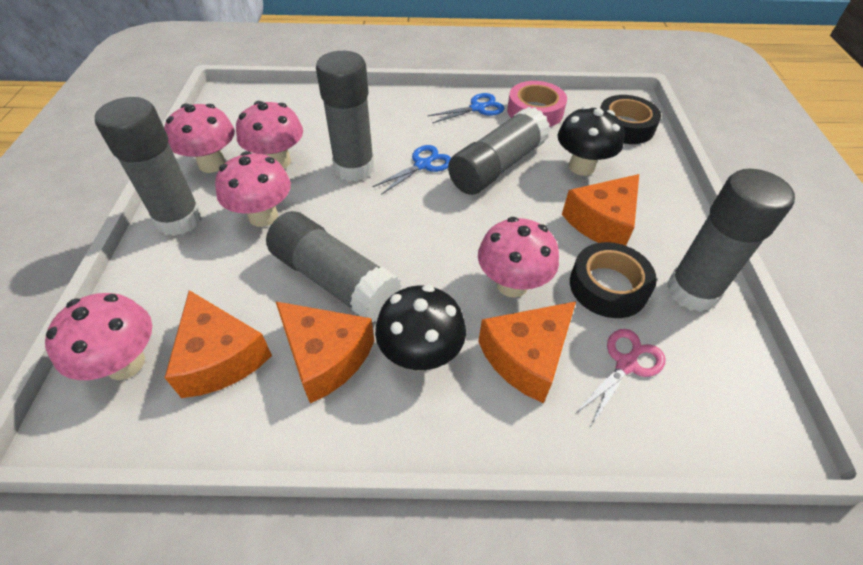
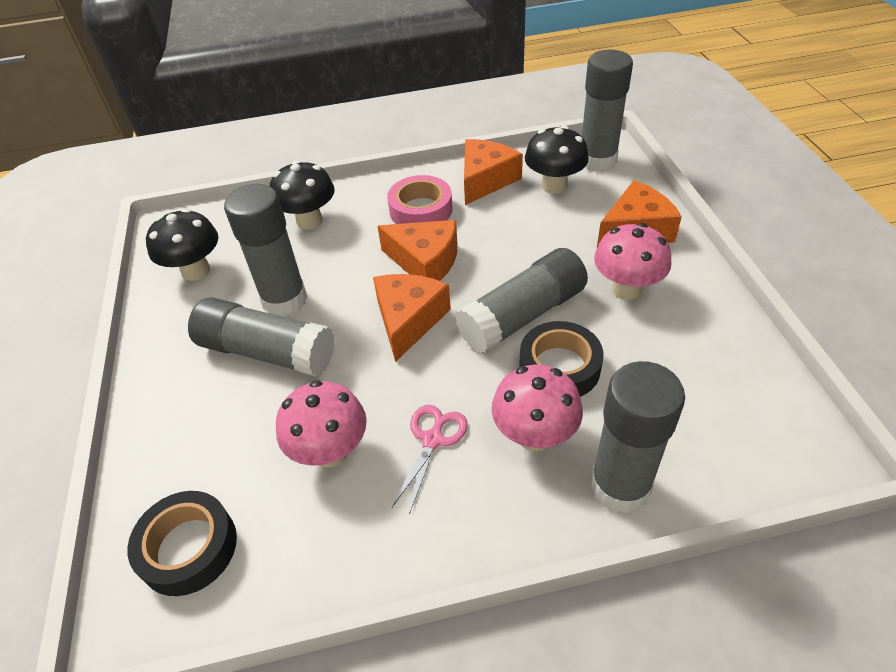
black mushroom: [375,285,466,371] [558,106,624,176] = 2 -> [146,208,218,281] [270,160,335,229] [525,126,589,194] = 3
blue scissors: [372,145,451,195] [427,93,505,123] = 2 -> none = 0
pink mushroom: [45,293,152,380] [164,104,235,173] [215,151,291,227] [236,101,303,169] [478,217,559,298] = 5 -> [276,380,367,468] [492,365,583,452] [594,223,672,300] = 3

